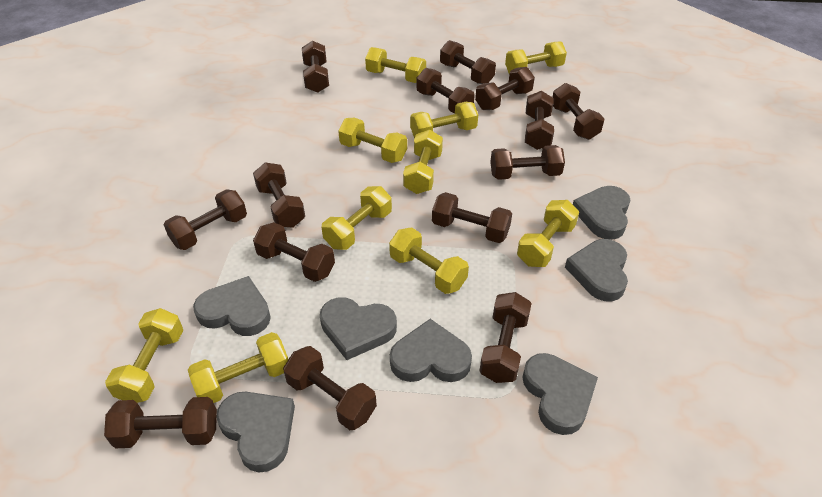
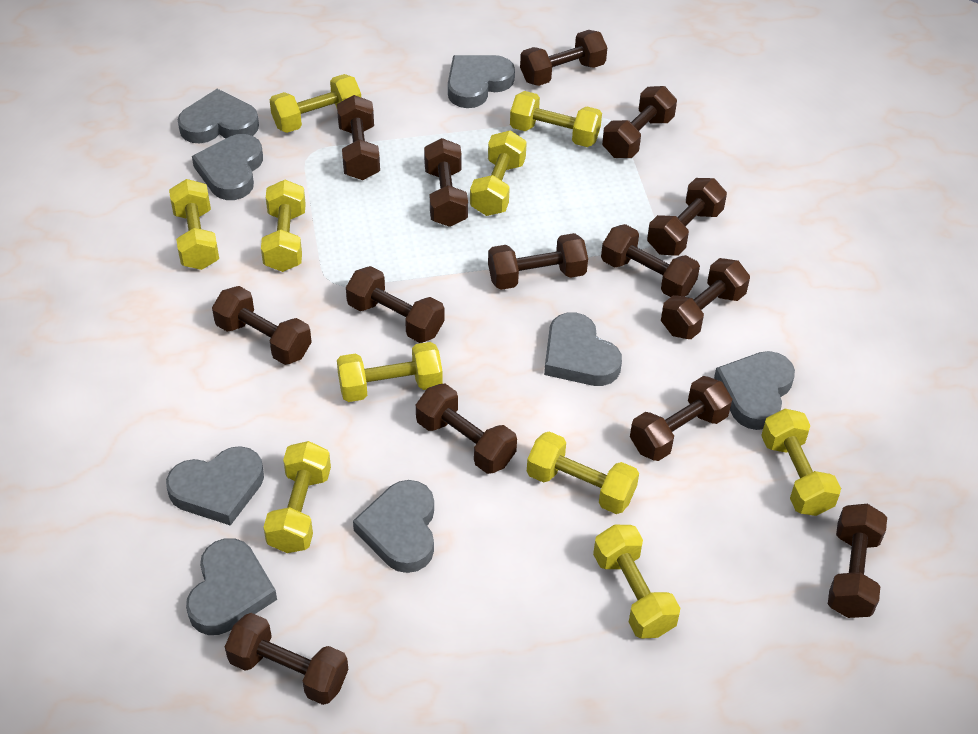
grey heart: [193,276,271,336] [216,392,295,472] [320,297,397,360] [390,319,472,382] [522,353,598,435] [565,239,628,301] [573,186,631,240] = 7 -> [166,446,264,526] [178,89,259,143] [186,538,277,635] [192,134,263,200] [353,480,434,573] [448,55,515,108] [544,313,622,386] [714,351,795,430] = 8

